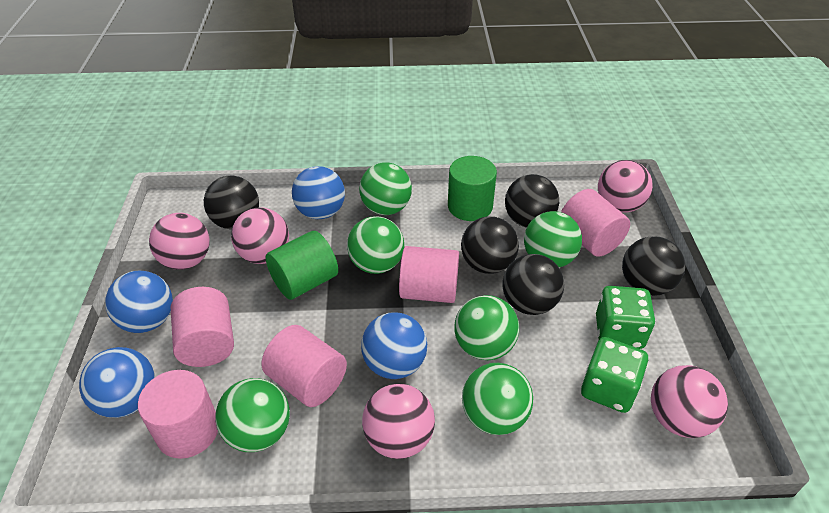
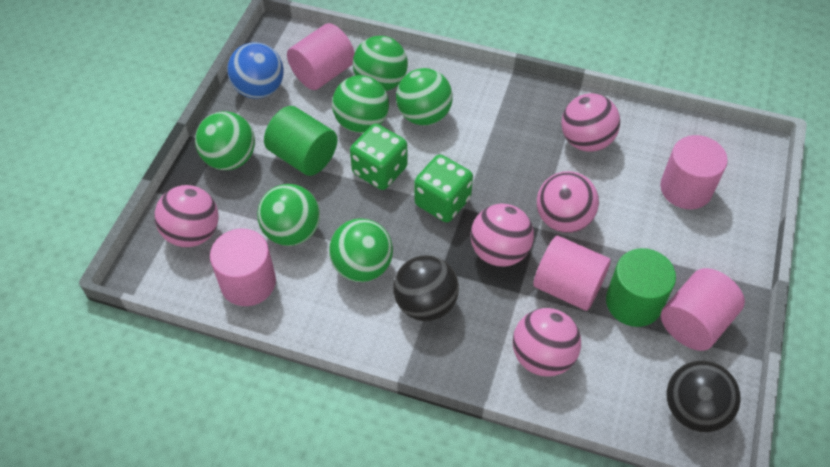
black ball: [204,175,259,229] [461,216,519,274] [502,254,564,315] [505,174,559,228] [622,236,685,296] = 5 -> [393,256,459,321] [667,361,741,432] = 2
blue ball: [79,347,155,418] [105,271,173,333] [292,166,345,219] [361,312,427,379] = 4 -> [227,42,284,99] = 1

